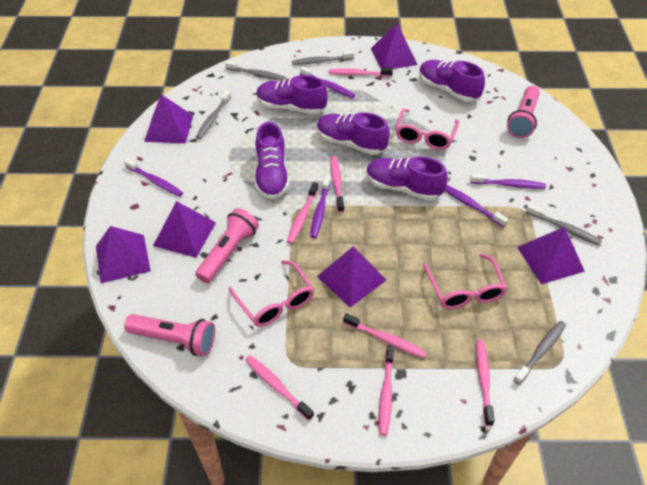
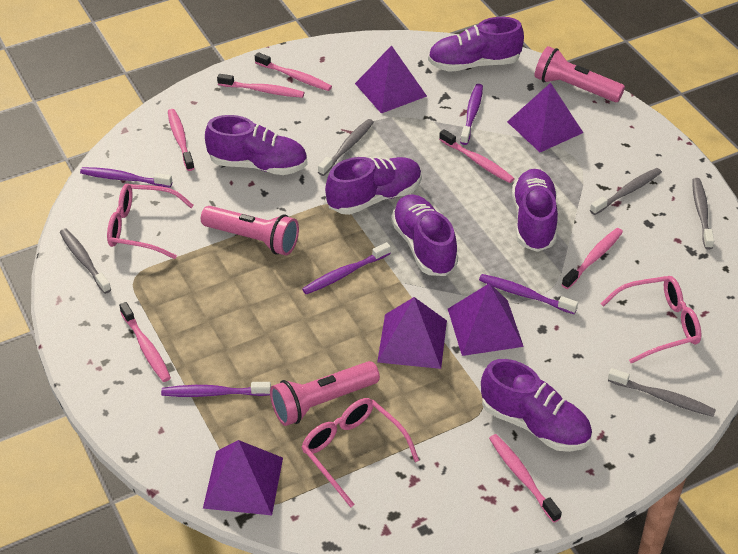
purple pyramid: [96,226,151,283] [144,94,193,143] [153,201,216,258] [317,246,386,308] [371,23,417,69] [517,227,585,284] = 6 -> [203,440,283,515] [355,45,427,114] [377,297,447,369] [448,283,524,356] [507,83,583,152] = 5
purple shoe: [255,122,289,200] [257,75,328,115] [317,112,390,155] [366,156,448,201] [419,60,485,102] = 5 -> [205,115,307,175] [325,157,422,215] [391,194,458,276] [428,17,524,72] [481,359,592,452] [512,169,558,252] = 6

